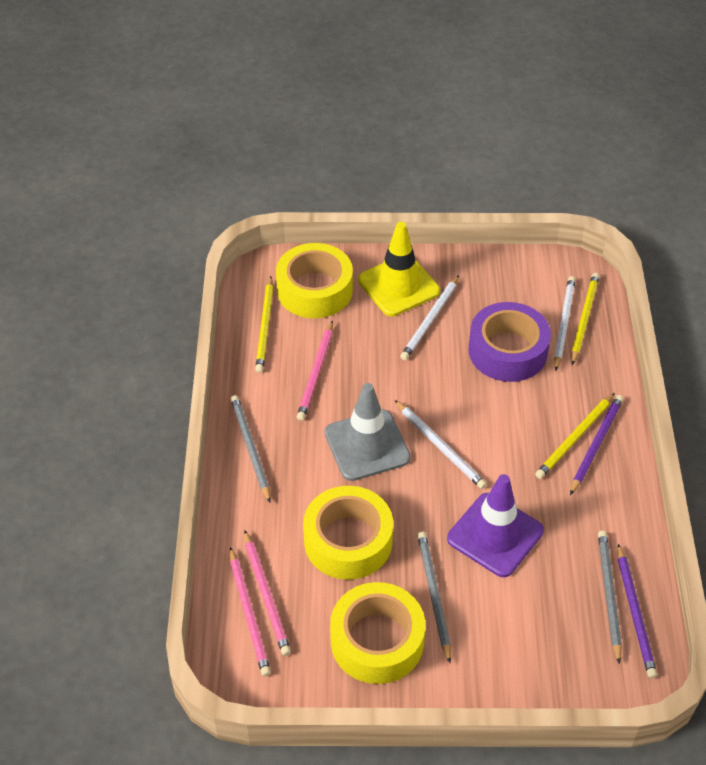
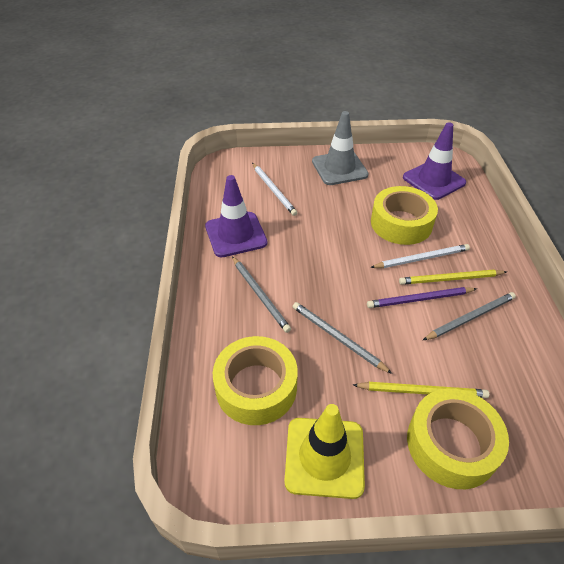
pink pencil: [230,547,271,677] [244,530,291,656] [297,321,333,421] = 3 -> none = 0
purple pencil: [570,395,623,495] [617,544,657,678] = 2 -> [367,287,477,308] = 1
purple tape: [469,302,551,382] = 1 -> none = 0
purple traffic cone: [447,474,544,577] = 1 -> [205,175,268,257] [403,122,466,200] = 2
white pencil: [395,400,487,489] [400,275,459,360] [554,276,576,371] = 3 -> [252,163,297,216] [370,244,470,268] = 2
yellow pencil: [255,277,273,373] [535,393,615,479] [571,273,600,365] = 3 -> [353,382,489,398] [399,270,507,285] = 2

